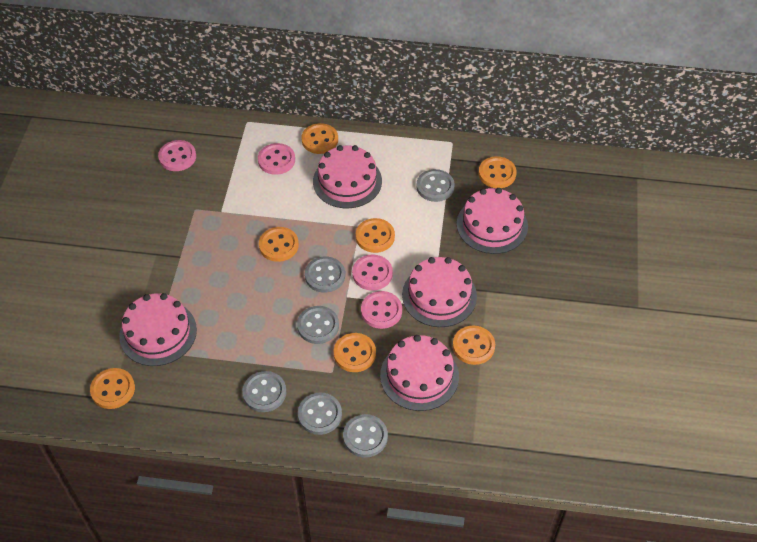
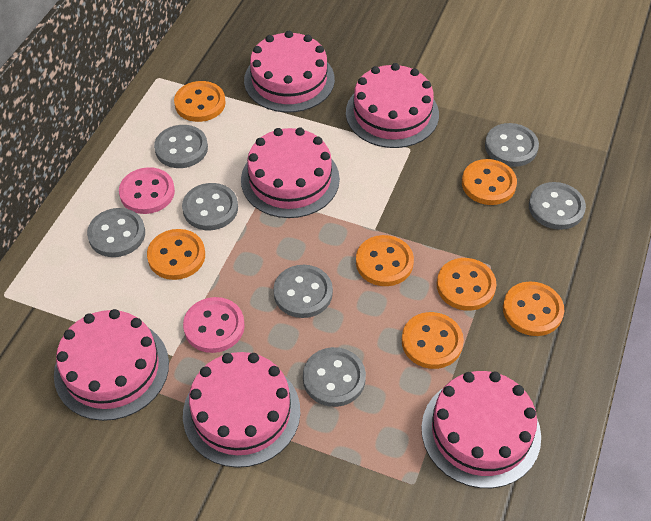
grey button: [242,371,286,412] [297,306,339,344] [298,392,342,435] [305,257,345,293] [343,414,388,458] [416,169,455,202] = 6 -> [87,208,145,257] [154,125,208,168] [182,183,238,230] [273,265,333,318] [303,347,366,407] [485,123,539,167] [529,182,586,230] = 7
pink button: [158,140,196,171] [258,143,295,175] [352,255,393,291] [361,291,402,329] = 4 -> [119,167,175,214] [183,297,245,353] = 2
pink cake: [119,293,197,366] [313,145,382,208] [380,335,459,411] [402,257,477,327] [457,188,528,254] = 5 -> [54,309,169,421] [183,352,300,468] [241,128,340,218] [244,31,335,112] [346,63,439,148] [421,371,541,488] = 6

